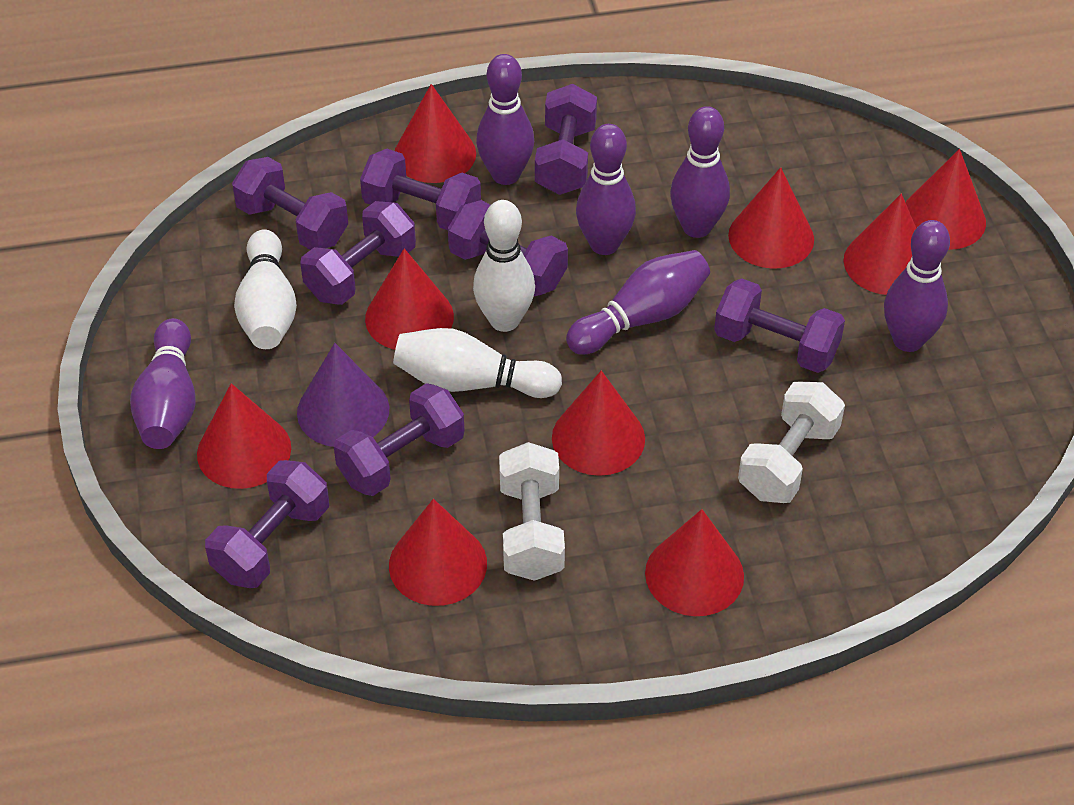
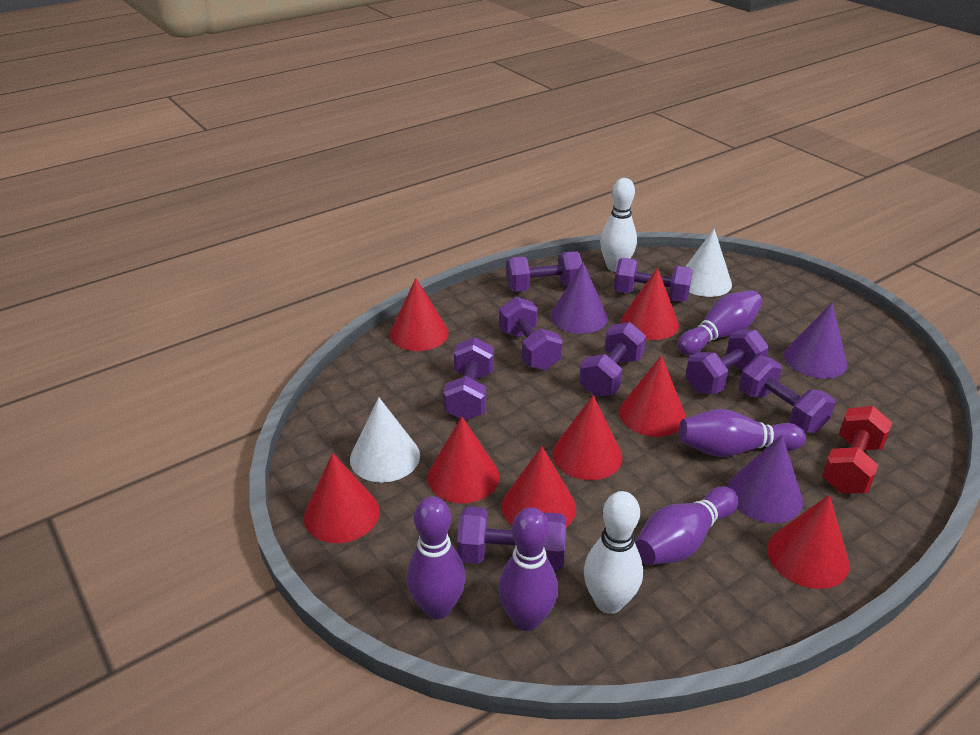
purple bowling pin: [130,318,196,449] [476,54,534,185] [566,250,710,355] [576,124,636,255] [670,106,730,238] [884,220,950,352] = 6 -> [407,496,466,619] [498,507,558,631] [635,486,738,565] [677,290,763,355] [679,409,806,457] = 5
purple cone: [297,343,389,447] = 1 -> [551,262,608,334] [728,435,803,523] [784,303,847,379] = 3
red cone: [197,383,291,489] [365,248,454,350] [389,499,487,606] [395,84,476,183] [552,370,645,476] [645,509,744,616] [728,167,814,269] [844,194,916,295] [905,149,986,250] = 9 -> [304,453,380,543] [390,278,449,351] [428,417,499,503] [502,446,576,528] [552,395,623,480] [619,355,686,437] [621,268,679,340] [767,495,849,589] = 8
red dumbbell: none = 0 -> [822,406,892,494] = 1
white bowling pin: [234,229,297,349] [393,328,562,398] [473,200,535,332] = 3 -> [584,491,643,614] [600,178,637,272] = 2
white cone: none = 0 -> [350,397,420,482] [685,229,732,297] = 2
white dumbbell: [499,442,565,581] [738,382,845,503] = 2 -> none = 0

